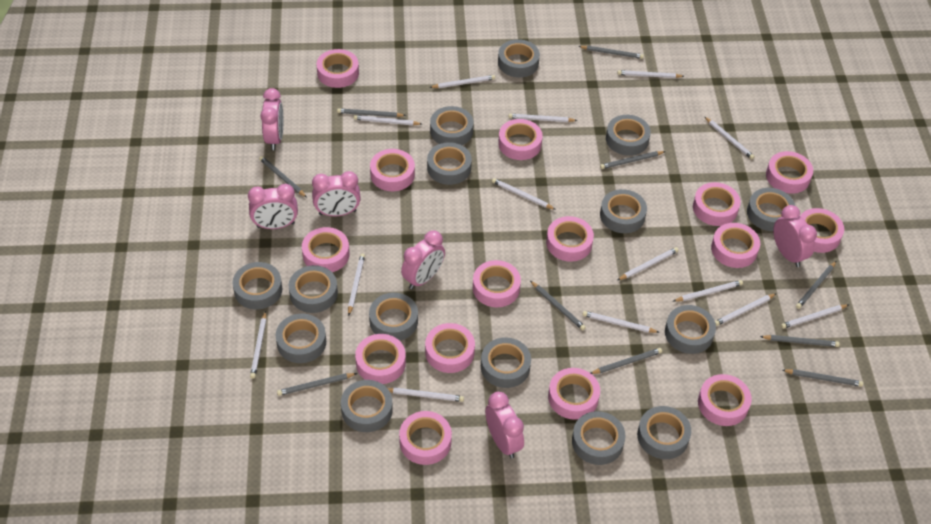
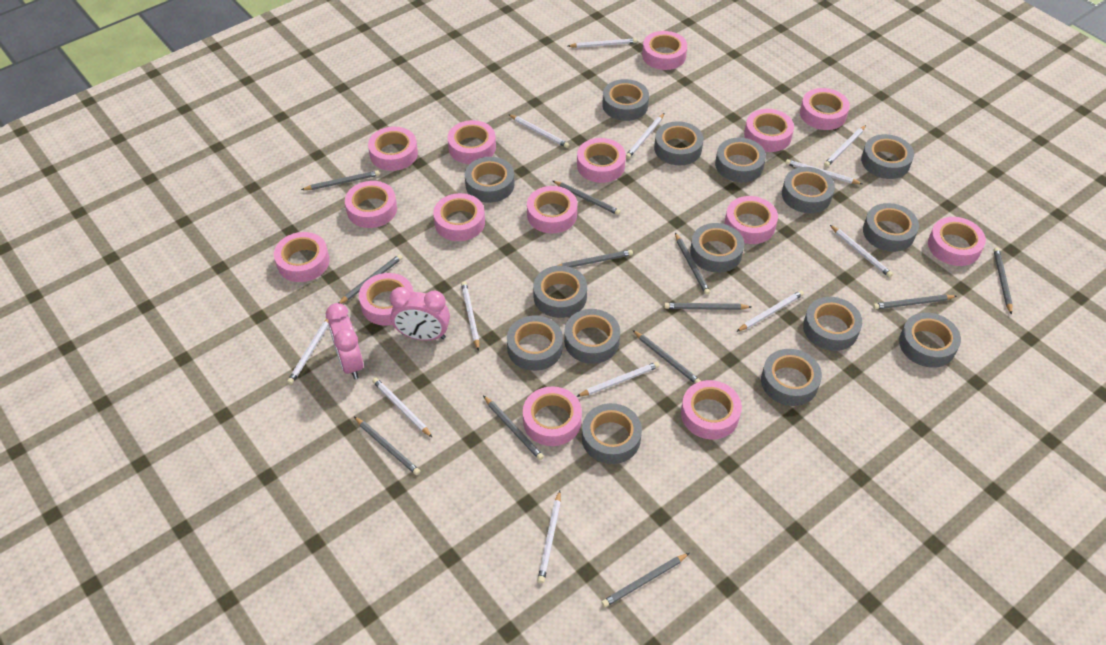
grey pencil: [259,156,307,197] [277,373,357,396] [337,108,406,117] [530,281,586,330] [578,46,644,59] [591,348,662,374] [600,151,666,169] [760,335,840,347] [782,369,863,387] [796,261,836,309] = 10 -> [301,170,380,190] [339,254,403,304] [354,417,420,475] [483,396,544,460] [553,181,621,215] [557,250,633,267] [602,553,689,607] [633,330,701,383] [664,303,751,310] [675,233,710,295] [873,294,957,309] [994,247,1013,315] = 12
pink clock: [248,184,298,229] [260,88,283,150] [312,171,361,216] [401,231,445,289] [485,392,524,458] [773,205,817,267] = 6 -> [326,303,364,379] [390,287,450,341] = 2
white pencil: [250,311,266,379] [348,253,365,316] [354,115,422,126] [387,388,464,402] [429,75,495,88] [492,178,556,210] [508,114,578,122] [582,311,660,333] [617,70,684,78] [618,247,679,280] [674,280,743,302] [705,117,755,159] [715,293,777,326] [781,304,848,329] = 14 -> [287,319,328,385] [372,378,433,438] [461,281,479,351] [508,114,569,148] [538,491,561,583] [568,38,637,48] [576,362,660,397] [626,113,664,159] [736,290,804,332] [785,159,862,184] [824,125,866,167] [830,225,893,278] = 12

